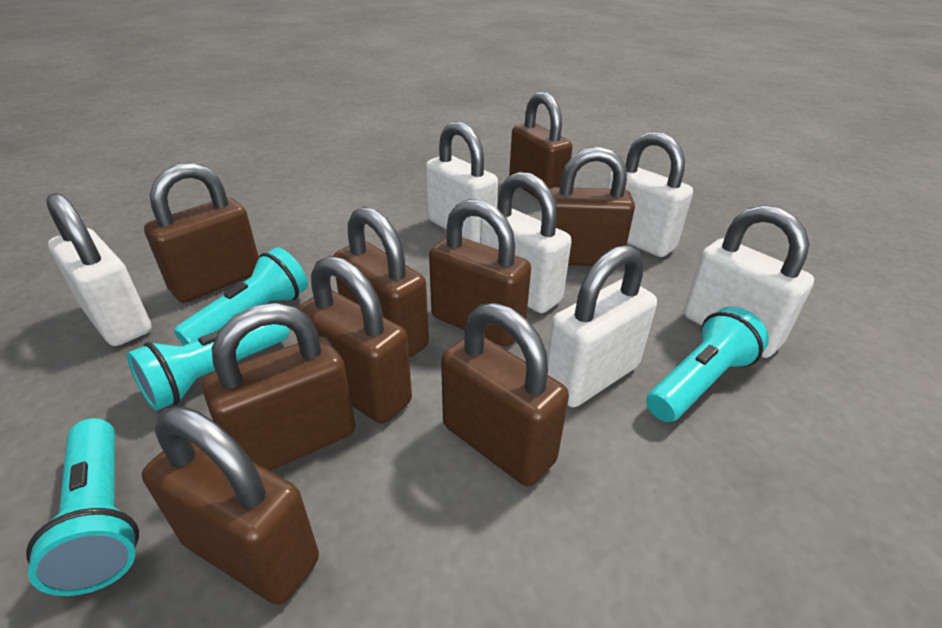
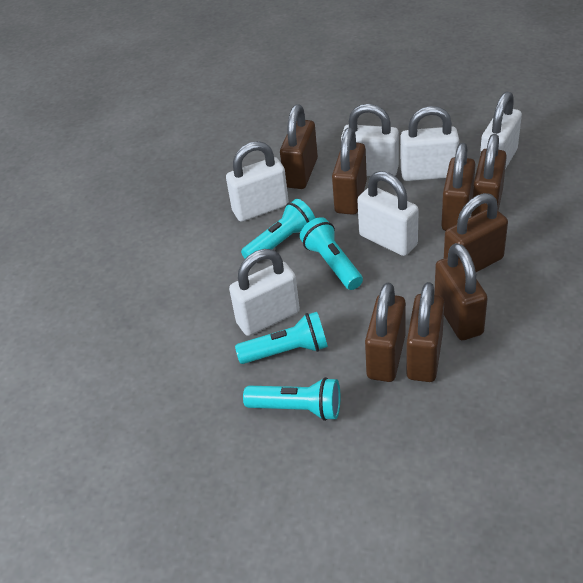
brown padlock: [142,406,319,605] [144,162,259,303] [202,303,355,471] [298,256,412,424] [333,207,429,358] [429,199,531,347] [441,303,569,486] [509,92,573,198] [550,146,635,266] = 9 -> [280,104,318,189] [332,127,367,215] [365,282,406,382] [406,282,444,382] [434,243,488,340] [441,143,475,231] [444,193,508,272] [471,134,507,217] = 8

